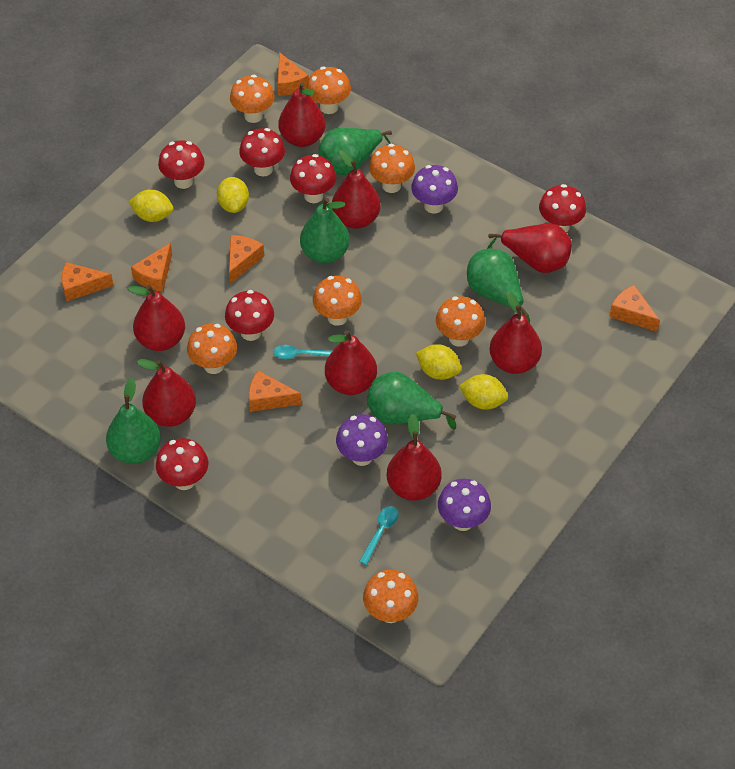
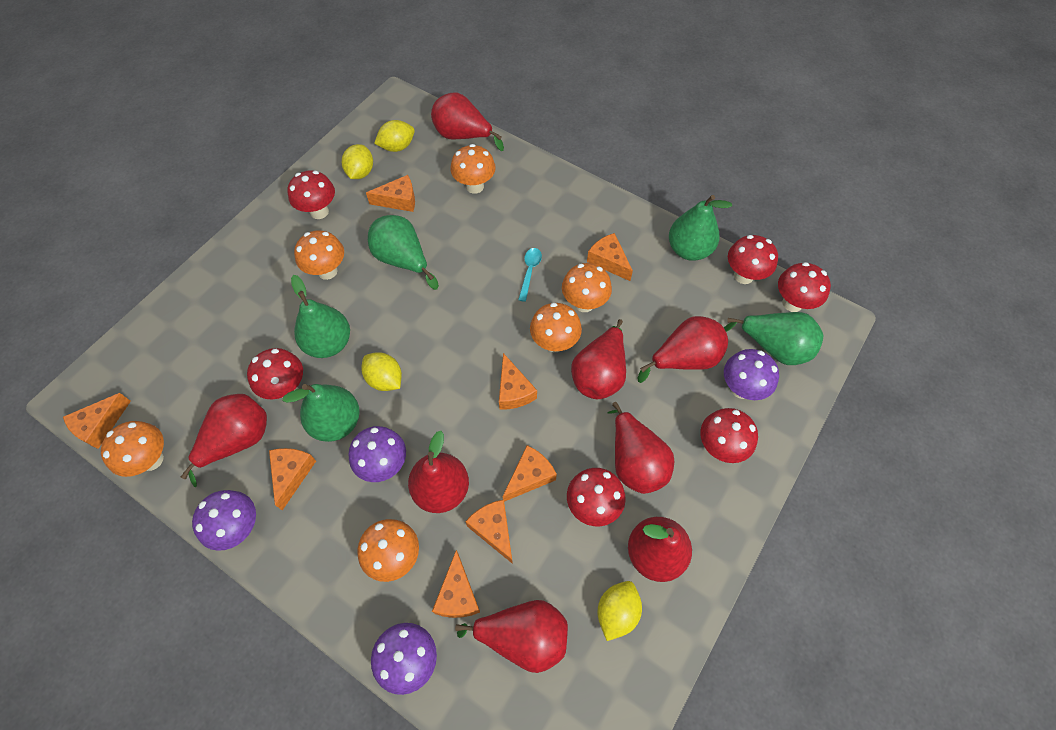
orange cheese: [62,262,114,301] [131,243,172,292] [229,235,264,284] [249,371,301,412] [278,52,309,96] [609,285,660,332] = 6 -> [63,393,131,449] [269,448,316,510] [366,175,415,212] [432,550,480,618] [465,499,513,564] [499,353,537,409] [503,445,557,502] [587,233,633,281] = 8
orange mushroom: [187,324,237,374] [230,75,274,123] [306,67,351,114] [313,276,362,326] [363,570,418,623] [369,144,415,193] [436,296,485,347] = 7 -> [101,421,164,477] [294,230,344,280] [357,519,419,582] [450,144,496,194] [530,303,582,352] [562,263,612,312] = 6
purple mushroom: [336,414,388,466] [411,165,458,213] [438,479,491,531] = 3 -> [192,490,256,551] [348,426,406,482] [371,623,437,695] [724,349,779,400] = 4
turquoise spoon: [273,345,332,359] [359,506,399,565] = 2 -> [518,248,542,302] = 1

